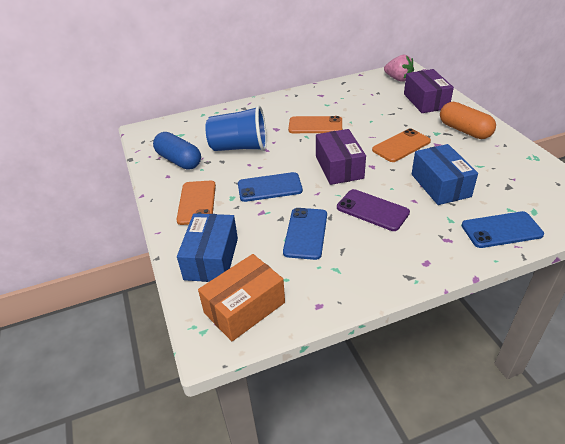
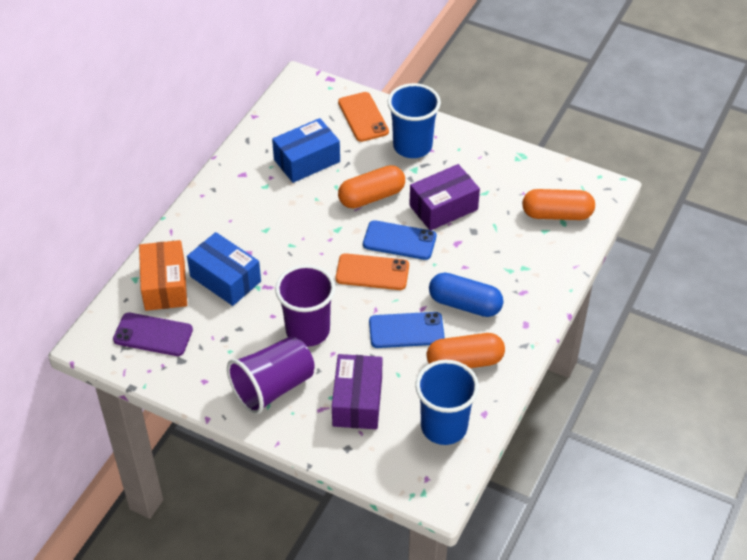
blue cup: [205,105,267,151] = 1 -> [388,83,441,158] [415,360,479,445] = 2
blue phone: [238,172,303,202] [283,208,327,260] [461,211,544,248] = 3 -> [363,220,436,260] [369,312,445,348] = 2
orange capsule: [440,102,496,139] = 1 -> [338,165,405,208] [427,333,505,368] [522,189,595,220] = 3
orange phone: [176,181,216,225] [288,116,342,133] [372,128,431,162] = 3 -> [336,253,409,290] [338,92,389,142] = 2
pink strawberry: [384,55,414,82] = 1 -> none = 0
purple cup: none = 0 -> [227,336,315,414] [275,265,335,347] = 2

